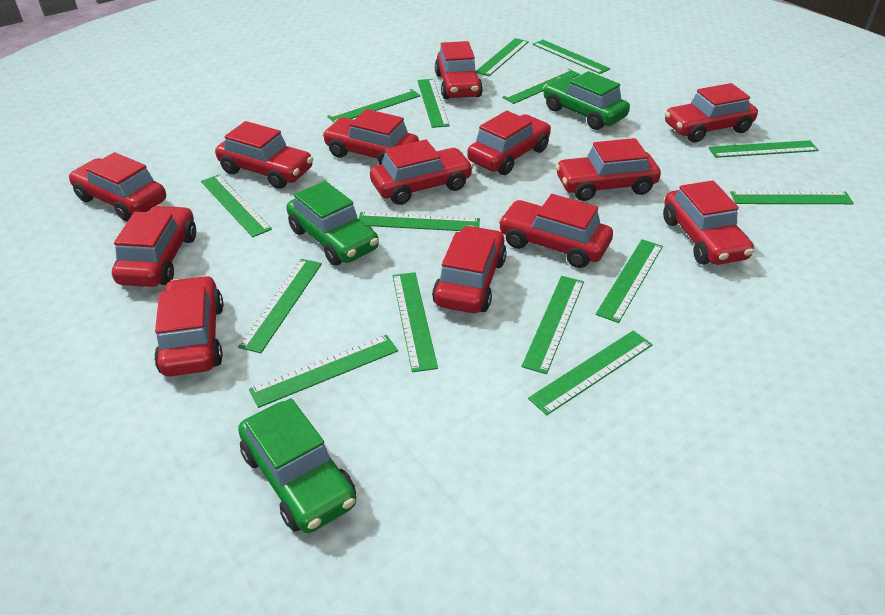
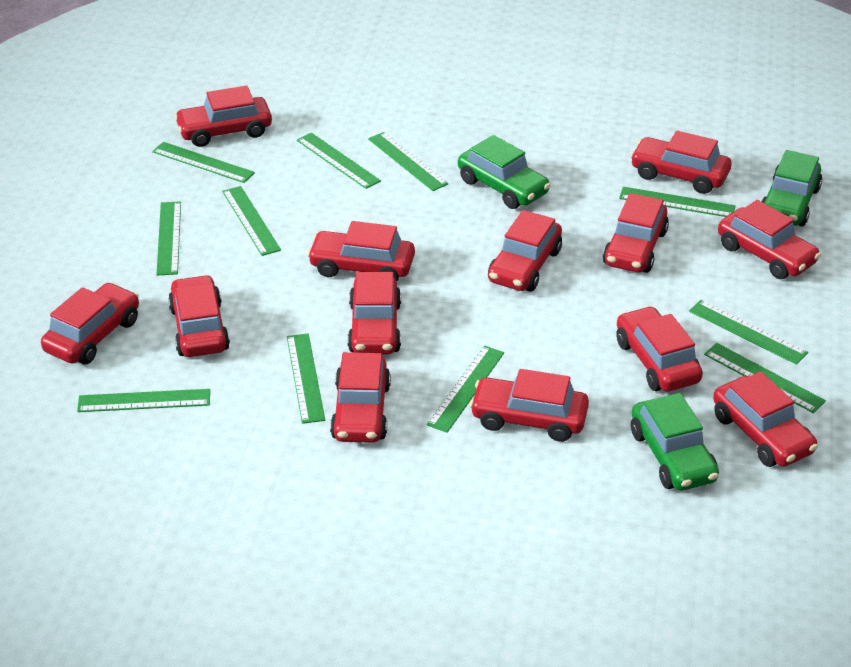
green ruler: [201,175,272,237] [238,259,322,353] [249,335,398,408] [327,89,420,122] [359,212,480,231] [392,272,438,372] [417,79,450,128] [476,38,529,76] [502,69,580,104] [522,276,584,374] [528,330,653,415] [533,40,610,74] [596,239,663,323] [708,140,819,158] [730,191,854,204] = 15 -> [77,389,210,412] [152,142,255,183] [156,201,181,275] [222,186,281,256] [287,334,325,424] [297,133,381,189] [368,132,449,191] [427,346,504,433] [619,187,735,217] [689,300,808,365] [704,343,826,413] = 11

